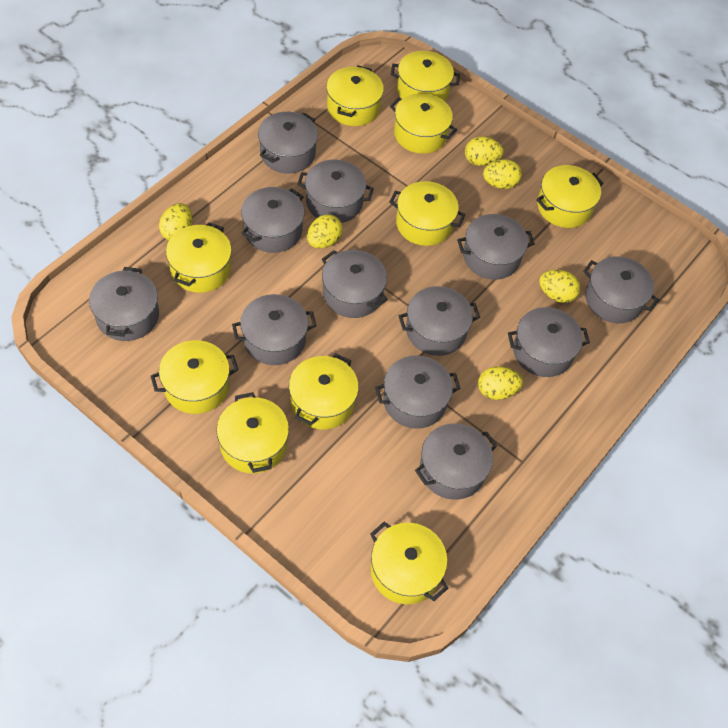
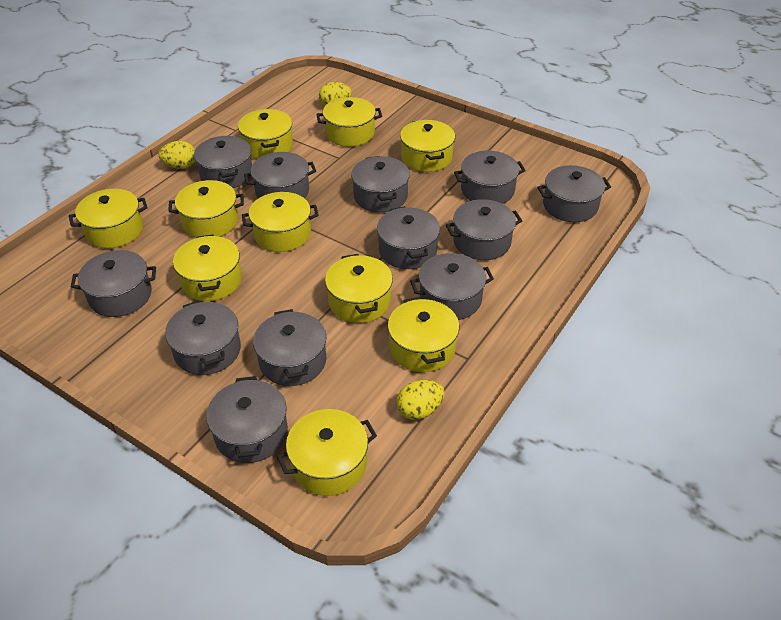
yellow egg: [159,203,192,240] [307,214,343,248] [465,137,504,166] [478,366,523,400] [483,159,522,189] [539,270,580,303] = 6 -> [159,141,195,169] [319,82,352,106] [397,380,444,420] = 3

